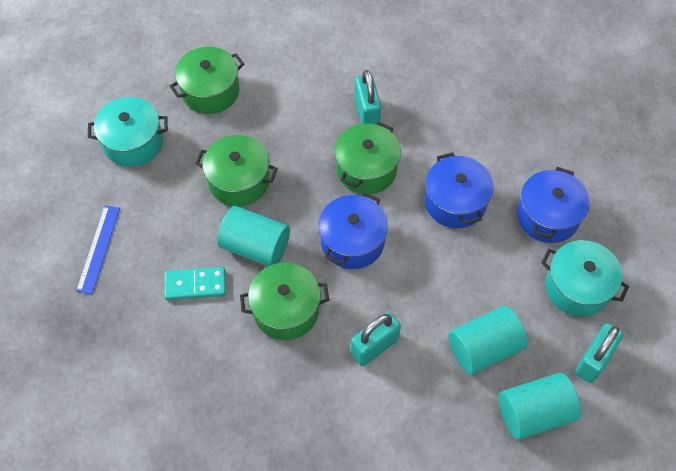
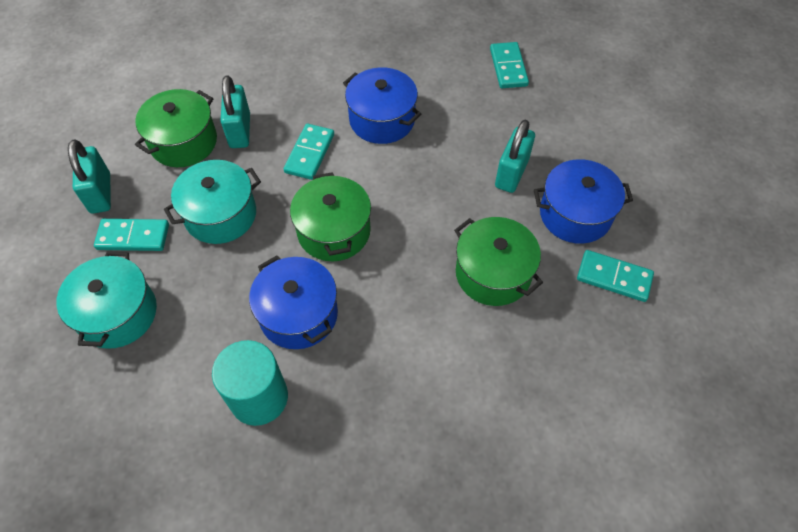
blue ruler: [76,206,120,294] = 1 -> none = 0
green pot: [170,47,244,114] [195,135,278,207] [240,263,329,340] [334,121,401,194] = 4 -> [135,89,217,167] [290,172,371,261] [454,217,543,306] = 3
turquoise cylinder: [217,206,290,266] [449,306,528,375] [499,373,581,440] = 3 -> [212,340,288,426] = 1
turquoise domino: [165,267,226,300] = 1 -> [94,219,169,251] [284,124,334,180] [490,42,529,88] [577,250,654,302] = 4

